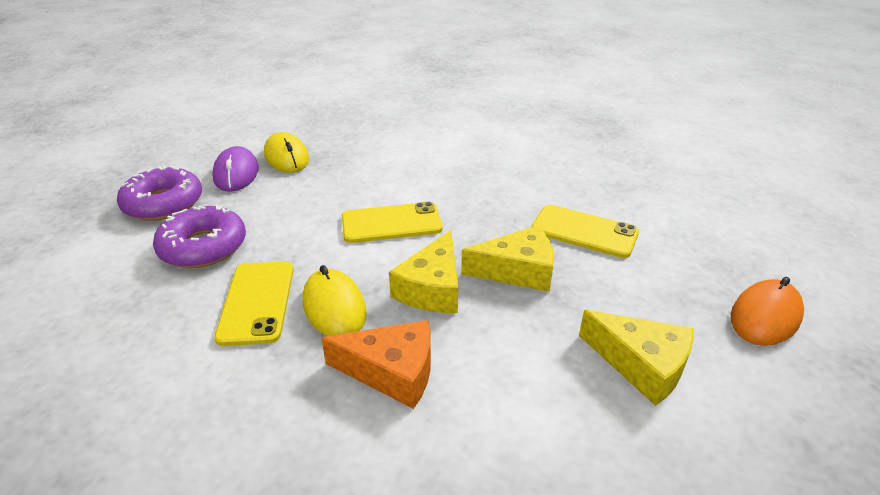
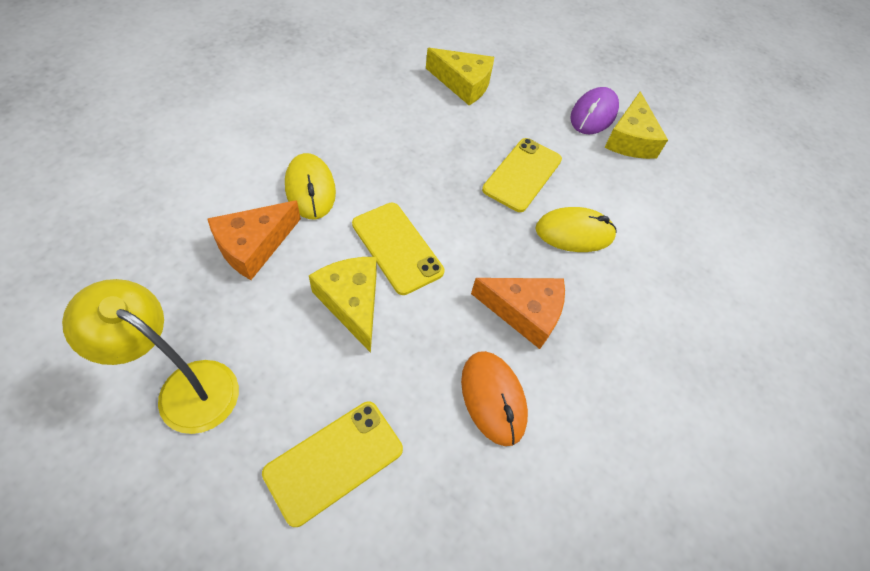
orange cheese: [321,320,431,409] = 1 -> [207,200,301,280] [471,278,565,349] = 2
purple donut: [117,166,202,221] [153,205,246,268] = 2 -> none = 0
yellow lamp: none = 0 -> [62,279,239,434] = 1

